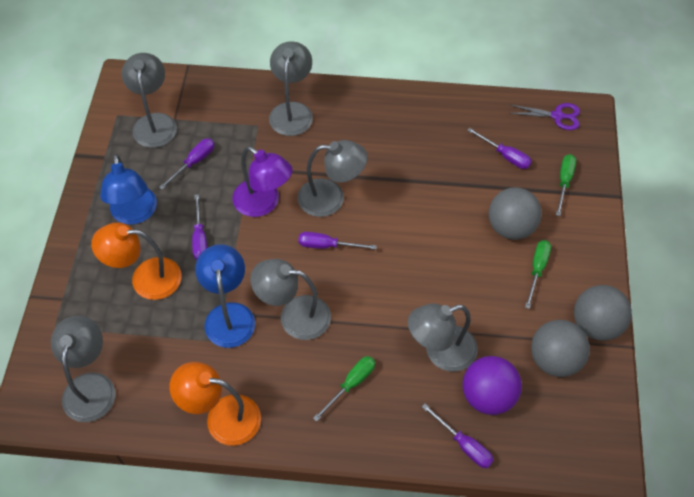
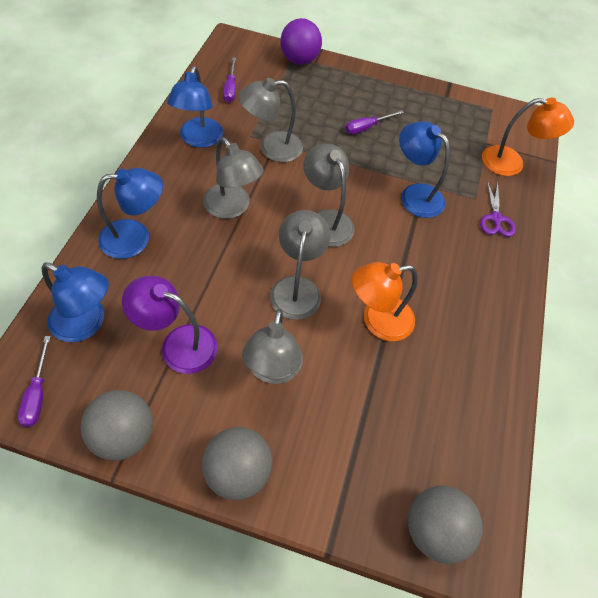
blue lamp: [100,154,157,225] [195,244,255,348] = 2 -> [42,262,109,342] [97,168,163,259] [167,66,223,148] [399,121,450,218] = 4
green screwdriver: [313,356,375,421] [525,240,551,309] [556,154,576,216] = 3 -> none = 0
grey lamp: [51,316,115,422] [122,53,177,148] [250,259,331,340] [269,41,313,136] [297,140,368,217] [408,304,478,372] = 6 -> [203,137,264,219] [238,78,303,162] [242,309,303,384] [270,210,331,320] [303,144,354,247] = 5
purple screwdriver: [159,138,214,190] [192,194,207,260] [298,232,377,250] [422,404,494,468] [467,128,532,169] = 5 -> [18,336,51,427] [223,57,236,102] [345,110,404,134] = 3

